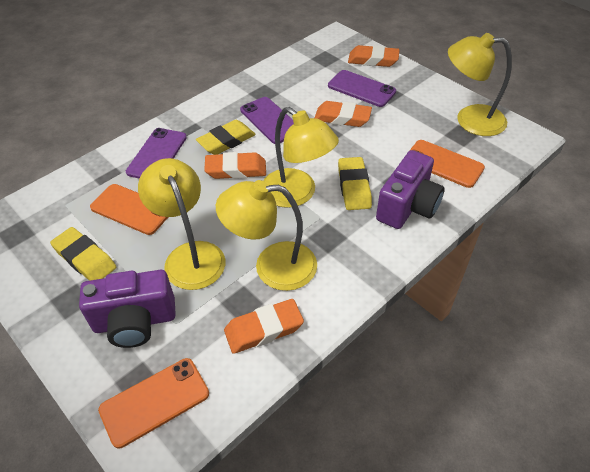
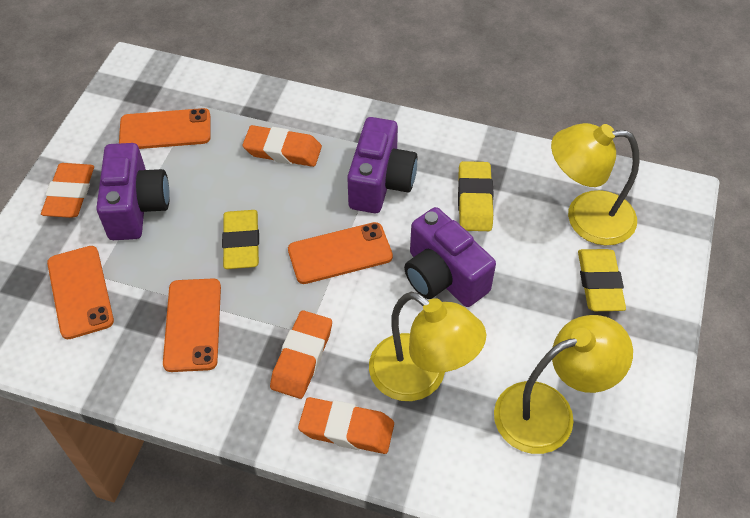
orange phone: [90,184,168,235] [98,358,209,449] [405,140,485,188] = 3 -> [47,246,114,339] [119,108,211,149] [163,278,221,372] [288,222,393,284] = 4
purple camera: [79,270,176,348] [376,150,445,229] = 2 -> [96,143,170,240] [347,117,417,213] [404,207,496,307] = 3
purple phone: [126,128,187,179] [240,97,294,144] [328,70,396,107] = 3 -> none = 0
yellow lamp: [138,158,225,290] [216,180,317,291] [263,107,339,208] [448,33,512,136] = 4 -> [369,292,486,401] [494,315,633,454] [551,123,640,245] = 3

